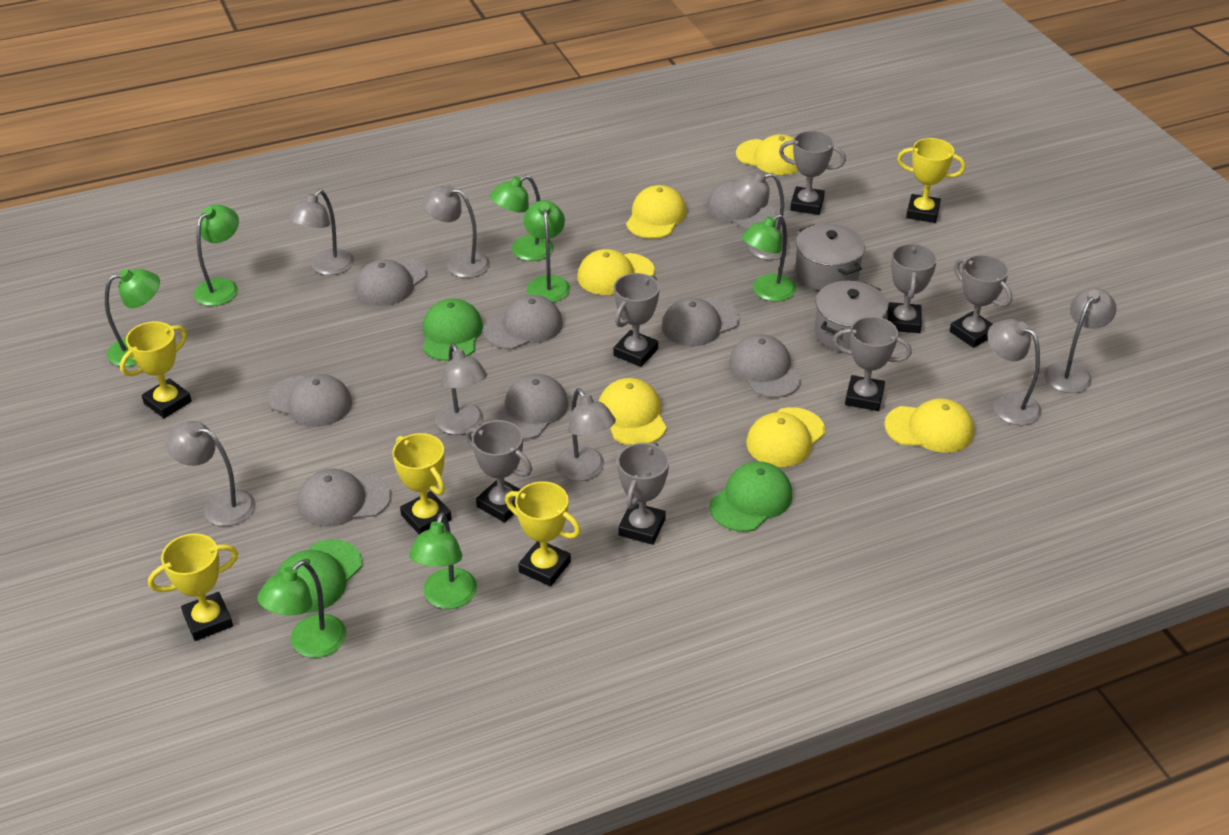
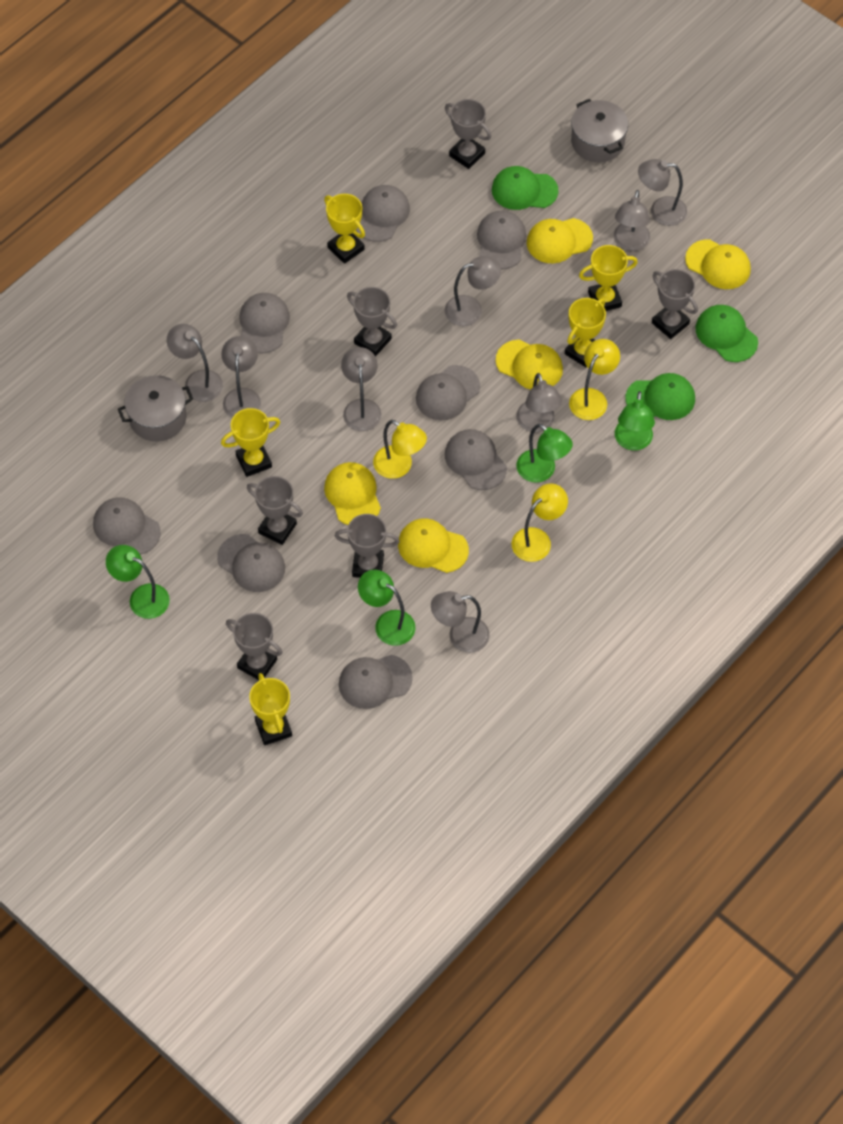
green lamp: [105,269,160,367] [194,205,239,306] [257,560,346,658] [409,513,477,609] [490,175,554,261] [524,200,570,302] [742,214,796,302] = 7 -> [106,545,170,619] [358,570,416,646] [516,424,573,483] [615,391,655,450] = 4
grey trophy: [466,420,532,522] [613,273,659,367] [617,442,669,545] [779,131,846,215] [833,316,912,411] [888,243,937,333] [950,255,1012,348] = 7 -> [226,613,282,680] [247,476,303,545] [335,514,400,578] [347,287,397,357] [445,99,491,169] [652,269,698,339] = 6
yellow cap: [577,249,654,295] [599,378,667,445] [626,185,687,239] [736,134,798,175] [746,407,825,467] [884,399,974,453] = 6 -> [324,462,381,525] [398,518,469,573] [496,339,563,390] [527,218,593,263] [685,239,751,289] = 5
yellow lamp: none = 0 -> [373,420,427,479] [511,483,568,562] [569,339,620,420] = 3

